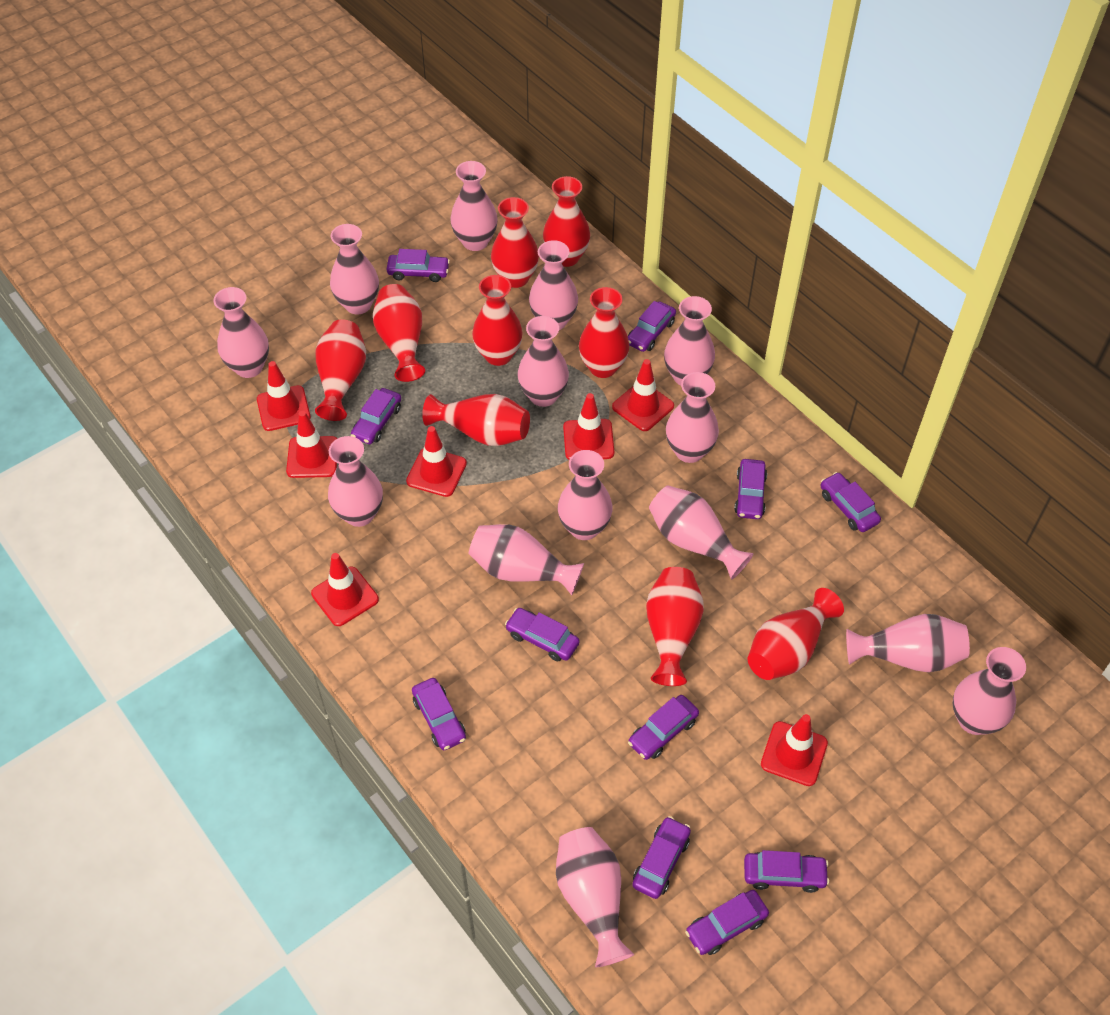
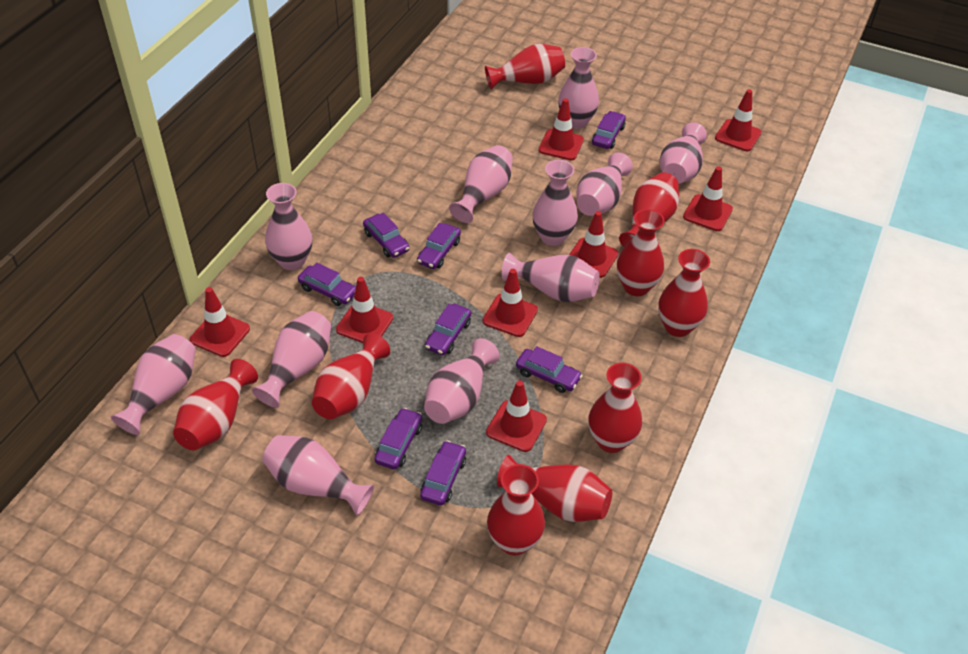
pink vase: [213,287,269,378] [328,436,383,527] [330,224,379,314] [450,161,498,251] [469,524,584,595] [518,316,569,407] [529,240,578,330] [556,827,634,967] [558,450,613,540] [649,485,753,580] [664,296,715,386] [666,372,719,463] [846,614,970,672] [953,647,1026,735] = 14 -> [111,334,196,435] [251,311,331,408] [262,435,374,516] [265,183,312,270] [424,338,499,424] [449,145,513,223] [502,253,600,302] [532,160,578,246] [558,47,599,129] [576,152,633,216] [660,122,707,184] = 11
purple car: [351,388,401,444] [387,249,450,282] [412,678,466,750] [505,608,580,661] [628,301,676,352] [628,695,699,760] [632,816,691,899] [685,890,769,955] [734,459,767,519] [744,850,829,893] [821,472,881,532] = 11 -> [298,263,356,306] [363,212,410,258] [375,408,422,470] [417,223,461,269] [420,441,466,506] [425,304,471,355] [516,346,583,393] [592,111,626,149] = 8
red traffic cone: [257,361,311,431] [286,411,337,478] [311,553,379,626] [406,426,467,497] [563,393,614,460] [612,359,674,431] [761,714,828,786] = 7 -> [190,287,250,357] [336,277,393,343] [483,269,538,337] [486,380,547,452] [539,98,584,160] [569,211,618,278] [683,166,733,231] [715,89,762,151] = 8

